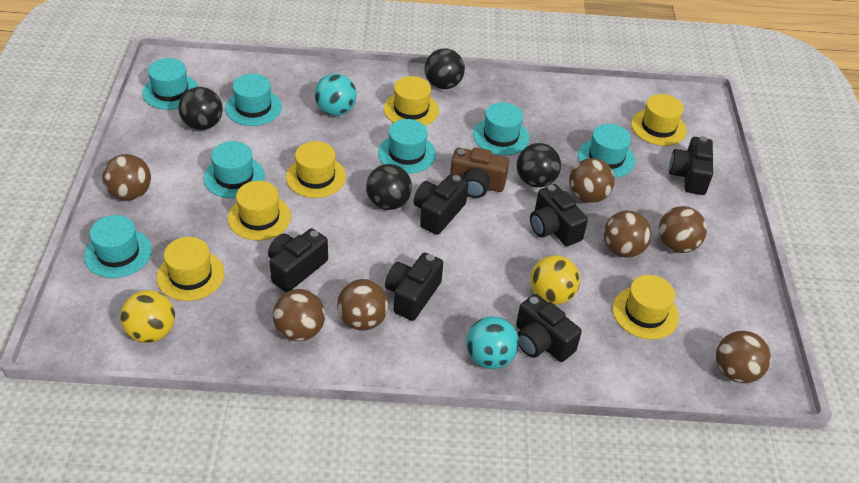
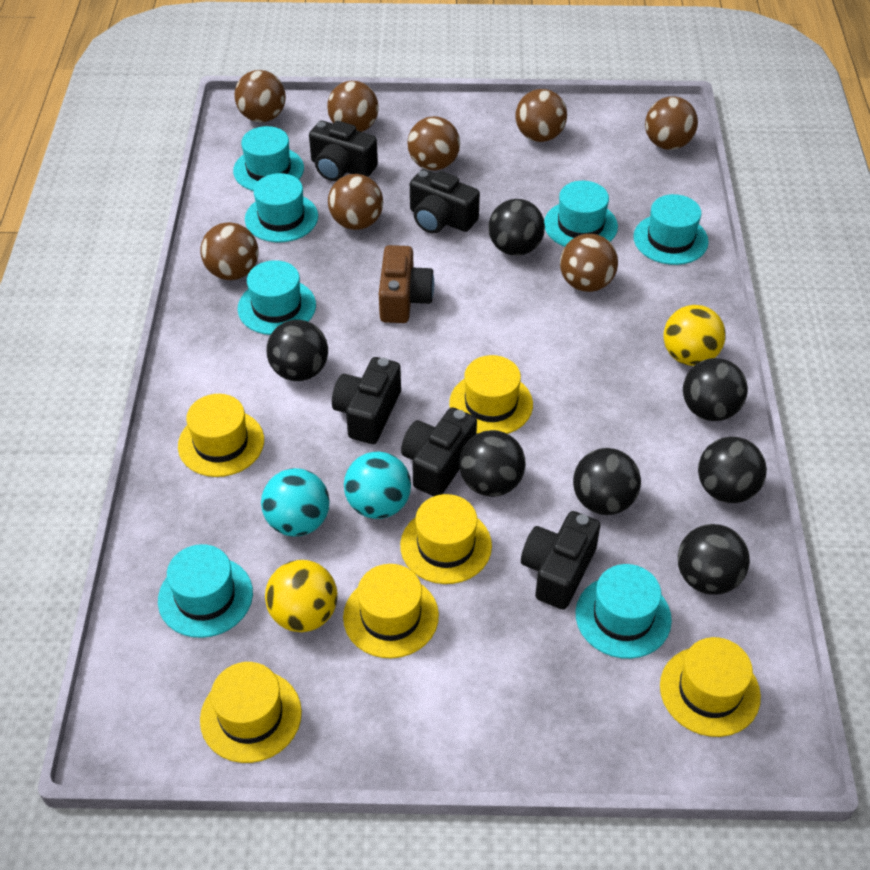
black ball: [178,87,223,130] [366,164,412,210] [425,48,465,89] [517,143,561,188] = 4 -> [266,320,328,381] [459,430,526,497] [488,199,545,256] [573,448,641,515] [678,524,750,595] [683,358,748,421] [698,437,767,503] = 7
black camera: [268,228,328,292] [385,252,443,321] [414,174,469,235] [516,294,582,362] [530,184,588,246] [669,136,713,195] = 6 -> [309,121,378,181] [332,357,401,444] [401,407,477,496] [410,169,480,234] [521,511,600,610] = 5
brown ball: [102,154,151,201] [273,289,325,341] [337,279,389,330] [569,158,615,203] [604,211,652,258] [659,206,707,253] [716,331,771,383] = 7 -> [200,222,259,280] [234,70,286,123] [327,81,379,132] [328,174,383,230] [407,116,460,171] [515,89,567,142] [560,234,618,292] [645,96,698,150] = 8

